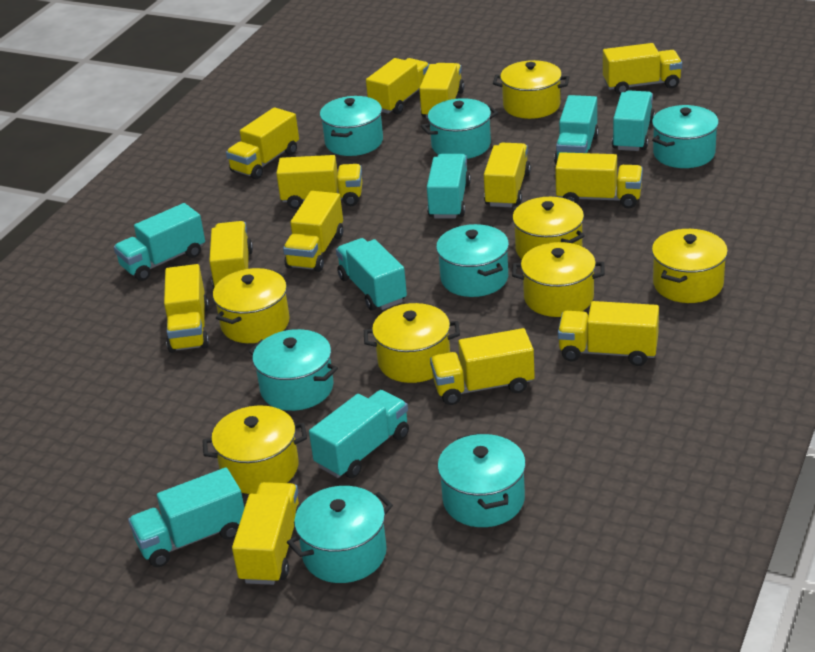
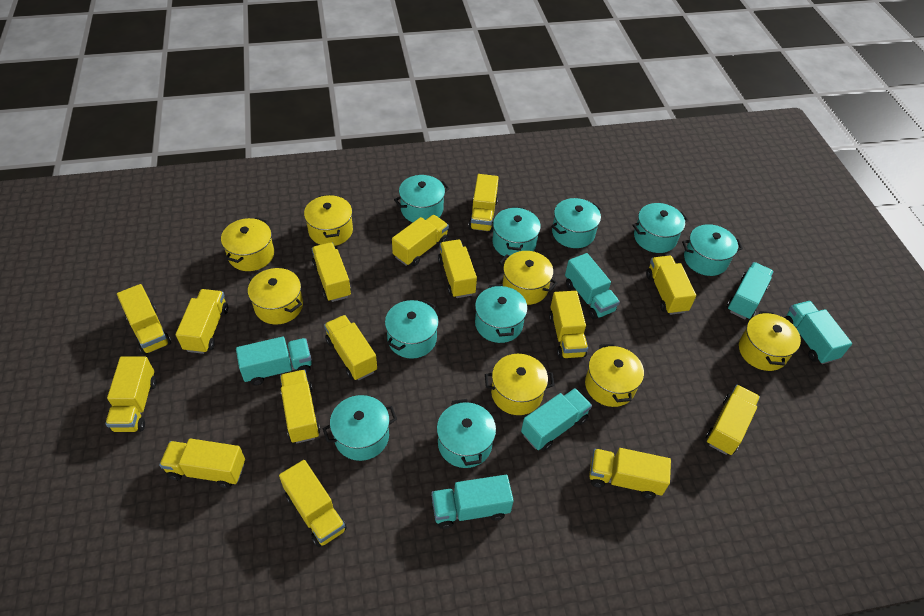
turquoise pot: [248,329,338,411] [287,486,393,583] [320,96,383,156] [421,98,498,159] [436,224,509,297] [437,433,526,527] [652,105,719,168] = 7 -> [322,395,397,461] [385,300,439,359] [394,175,450,222] [437,399,496,468] [475,284,528,343] [493,207,541,258] [551,198,602,248] [632,203,689,253] [682,224,743,276] = 9
turquoise truck: [114,203,205,281] [128,468,244,567] [309,390,409,478] [336,238,407,311] [427,154,471,219] [554,95,599,165] [612,91,655,151] = 7 -> [236,337,312,385] [431,475,514,529] [521,388,592,451] [565,253,620,319] [727,262,774,319] [785,301,852,364] = 6
yellow truck: [164,264,209,353] [209,221,253,289] [226,107,299,179] [232,482,300,585] [276,155,362,209] [283,191,343,272] [366,58,430,114] [419,63,464,118] [430,328,535,405] [484,143,531,207] [555,152,643,209] [558,301,659,366] [603,43,682,95] = 13 -> [105,356,157,432] [117,284,171,355] [159,438,245,488] [176,289,228,354] [279,460,347,547] [280,370,321,443] [312,242,351,302] [324,315,377,380] [392,215,449,266] [438,240,477,298] [468,174,499,232] [549,291,588,359] [589,448,671,499] [646,256,696,315] [706,385,760,455] = 15

